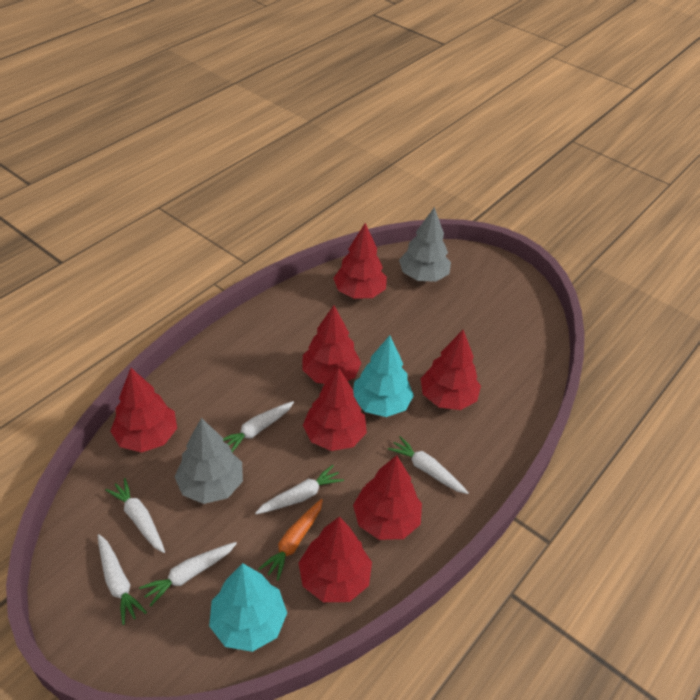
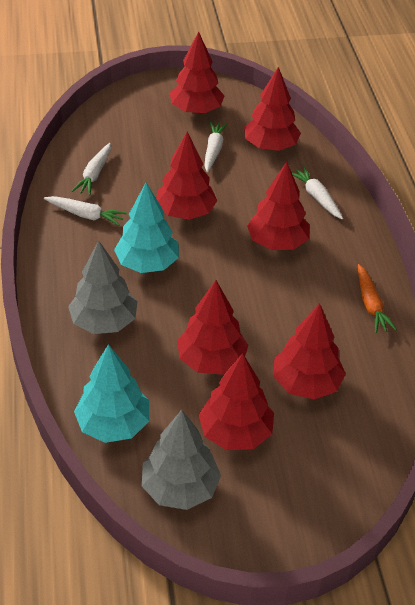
white carrot: [98,534,147,625] [105,478,165,553] [139,542,237,607] [223,401,294,452] [255,465,344,514] [388,436,469,494] = 6 -> [44,196,127,226] [72,143,111,196] [204,121,228,172] [292,167,343,219] = 4

